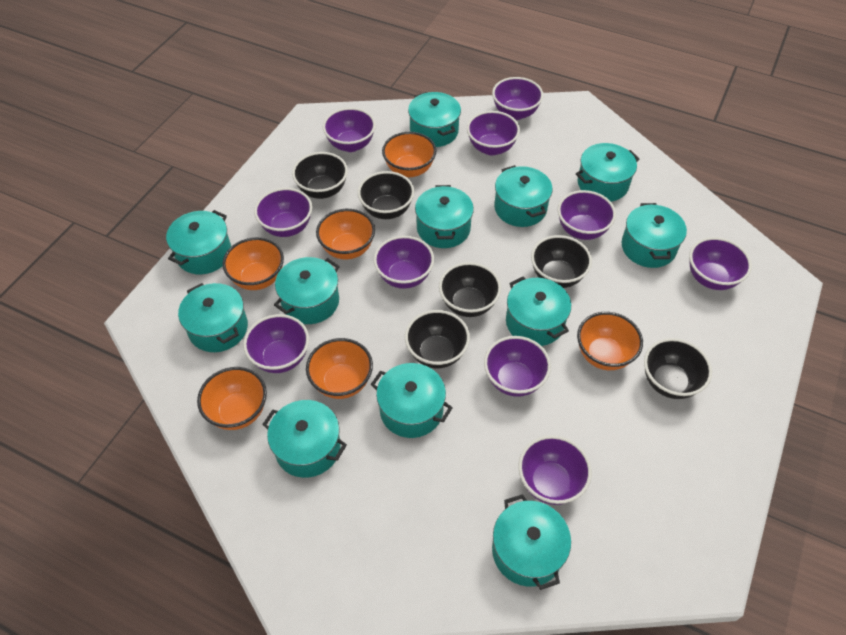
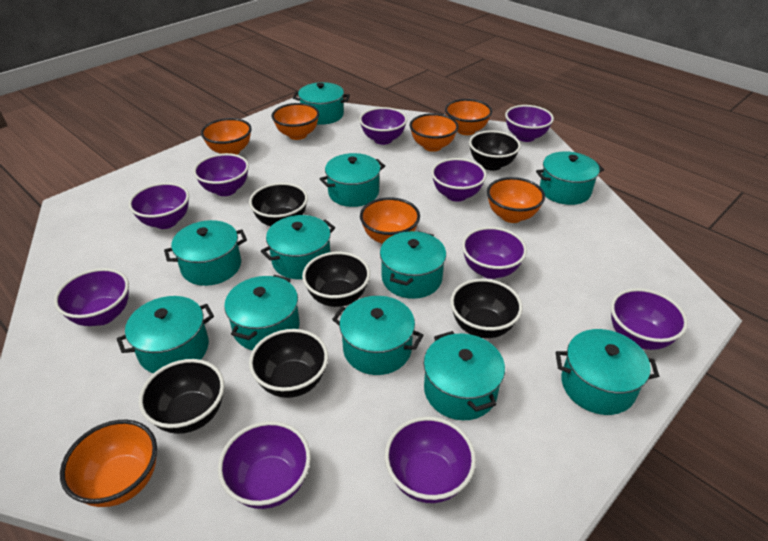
orange bowl: [197,367,267,430] [222,237,284,290] [306,338,373,399] [316,209,375,259] [382,132,437,177] [577,312,643,370] = 6 -> [60,420,157,507] [201,118,252,155] [272,103,319,140] [360,197,420,244] [409,113,459,152] [445,99,492,135] [487,177,545,223] = 7
turquoise pot: [166,210,231,274] [178,283,248,352] [262,400,347,478] [274,257,340,324] [371,363,453,438] [408,92,461,147] [415,185,474,248] [492,494,571,590] [494,165,552,227] [506,277,571,346] [576,143,639,201] [622,203,687,268] = 12 -> [117,296,214,373] [164,220,247,286] [224,275,300,350] [261,215,335,279] [293,82,350,125] [320,153,385,207] [332,296,423,375] [380,231,446,299] [424,331,505,420] [536,151,604,205] [556,329,659,415] = 11

